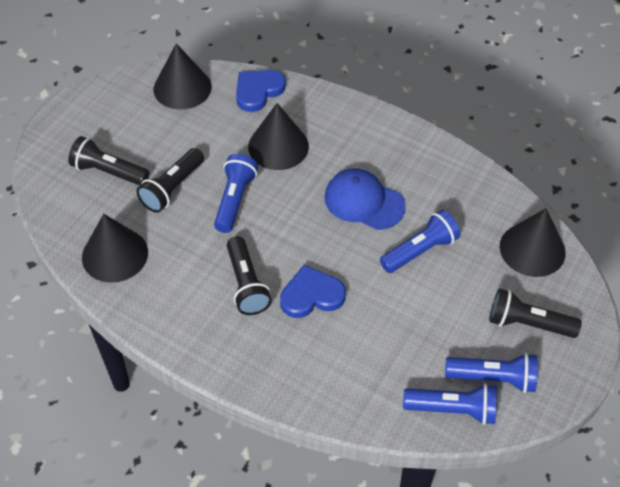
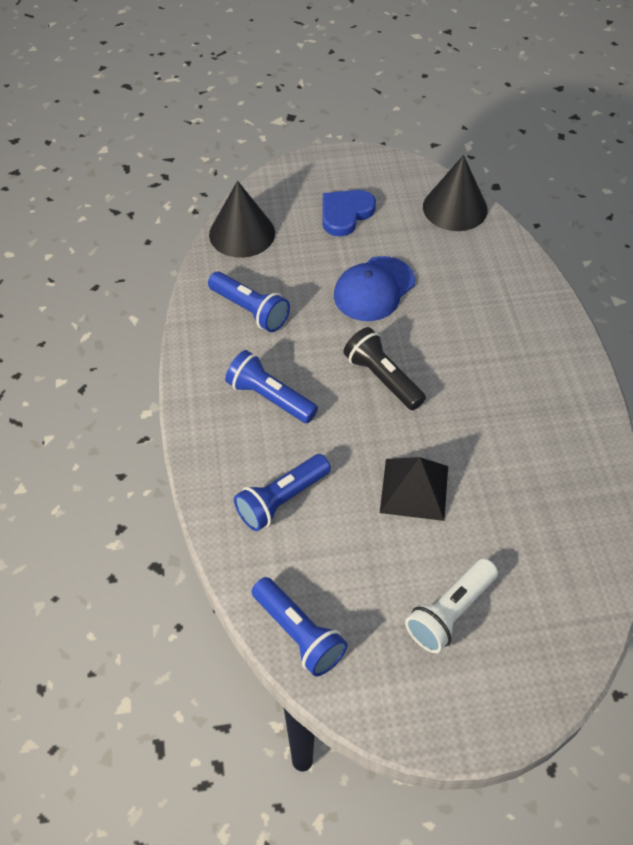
black cone: [82,214,148,283] [154,43,212,110] [248,103,309,170] [500,208,566,277] = 4 -> [209,181,275,258] [423,155,487,231] = 2
black flashlight: [68,136,149,186] [137,148,204,213] [227,236,272,315] [489,288,582,338] = 4 -> [343,327,426,410] = 1
black pyramid: none = 0 -> [380,457,448,521] = 1
blue heart: [236,70,286,112] [280,265,346,318] = 2 -> [323,190,376,237] = 1
white flashlight: none = 0 -> [405,559,498,653] = 1

